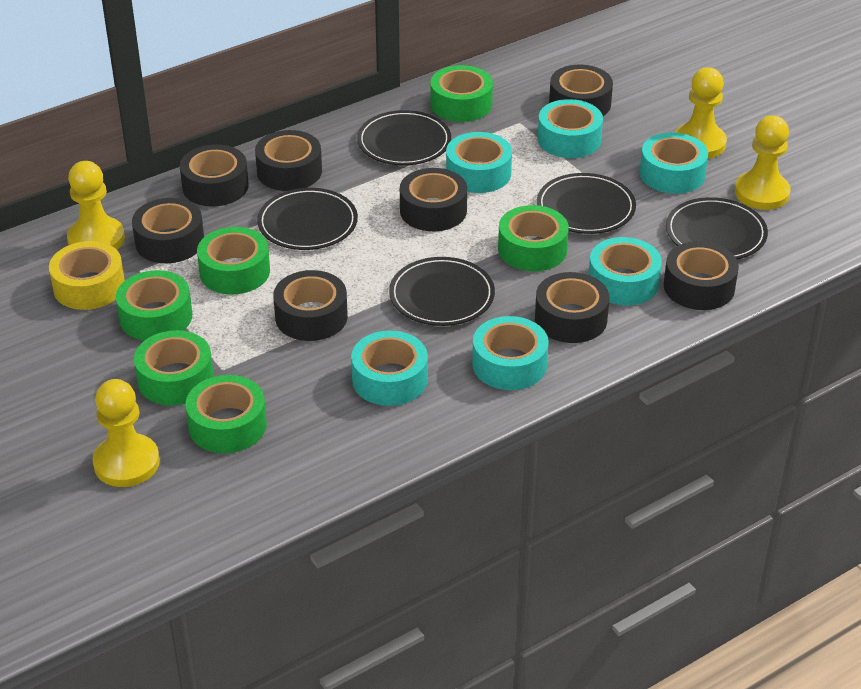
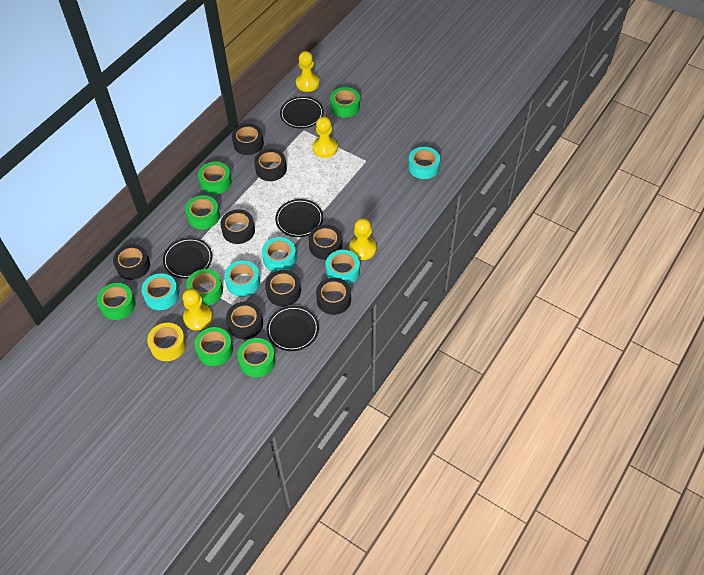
black plate: [257,188,358,250] [357,110,451,165] [389,257,495,326] [537,173,636,234] [666,197,768,259] = 5 -> [163,238,212,279] [267,306,319,351] [275,199,323,237] [280,96,324,129] = 4
green tape: [116,270,193,341] [134,330,214,406] [185,375,267,453] [197,227,270,295] [430,65,493,122] [498,205,569,271] = 6 -> [97,283,136,320] [185,195,220,229] [186,269,223,306] [195,327,233,366] [198,162,231,194] [237,338,275,377] [330,87,360,118] = 7
turquoise tape: [351,331,428,406] [446,132,512,193] [472,316,549,390] [538,99,603,158] [589,237,662,305] [640,132,708,194] = 6 -> [141,273,179,310] [224,260,260,297] [262,237,297,272] [326,250,360,285] [408,147,440,179] = 5

